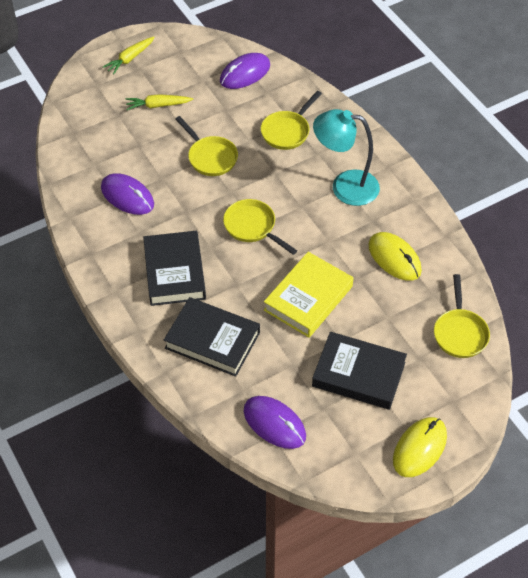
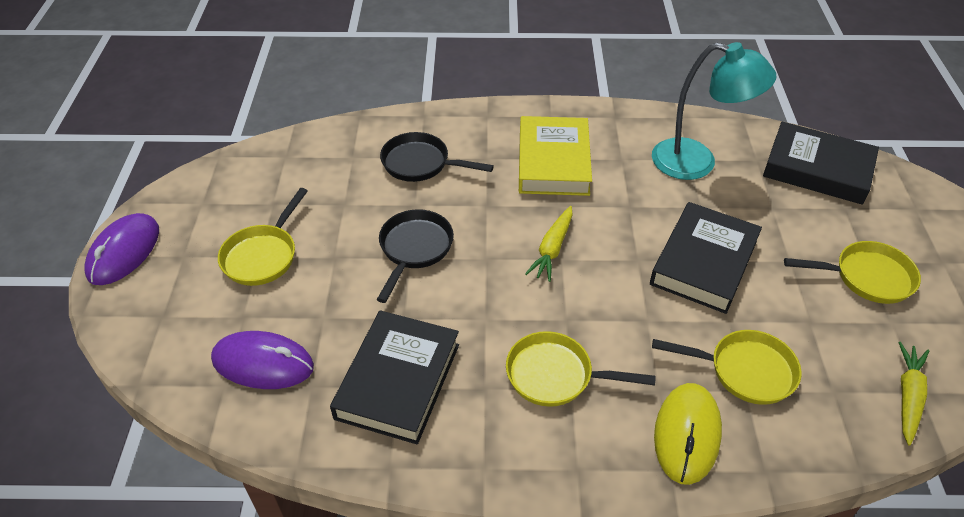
black pan: none = 0 -> [377,209,454,303] [380,132,494,182] = 2
purple mouse: [101,173,154,215] [220,53,270,89] [243,396,306,449] = 3 -> [84,213,159,285] [211,331,314,389] = 2
yellow mouse: [368,232,422,281] [393,417,447,477] = 2 -> [654,383,722,485] = 1

